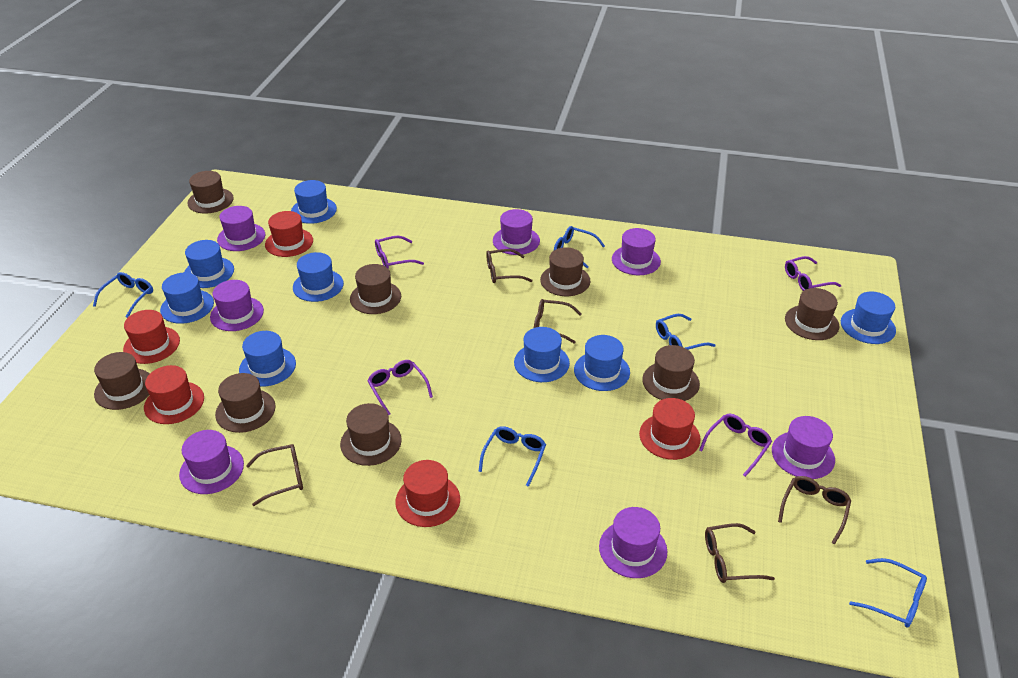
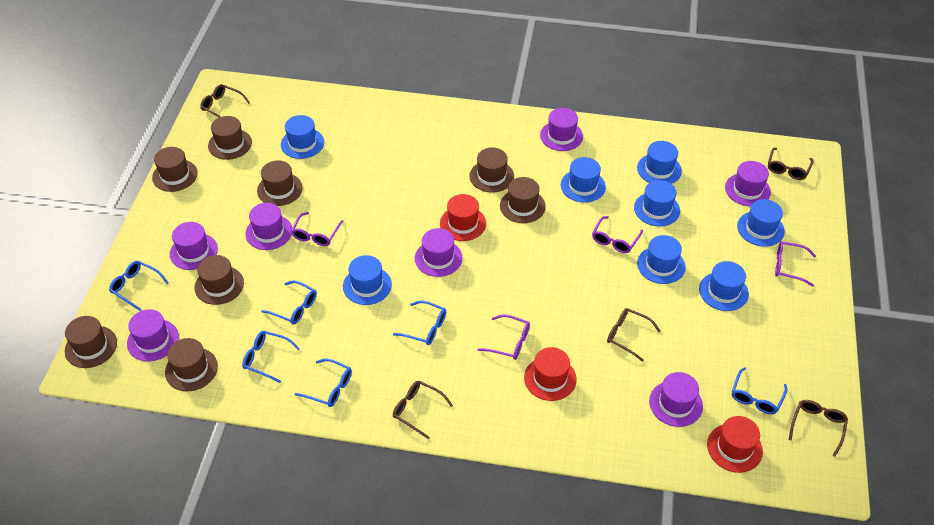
blue glasses: [93,272,153,318] [478,426,546,487] [554,226,605,268] [656,314,716,350] [849,558,927,628] = 5 -> [109,261,169,311] [242,331,300,383] [261,281,317,324] [295,359,352,407] [393,301,446,345] [732,367,787,414] = 6
red hat: [123,310,180,364] [144,365,204,424] [265,211,313,257] [395,460,460,527] [639,398,700,460] = 5 -> [440,194,486,241] [524,347,577,401] [707,416,763,473] = 3

